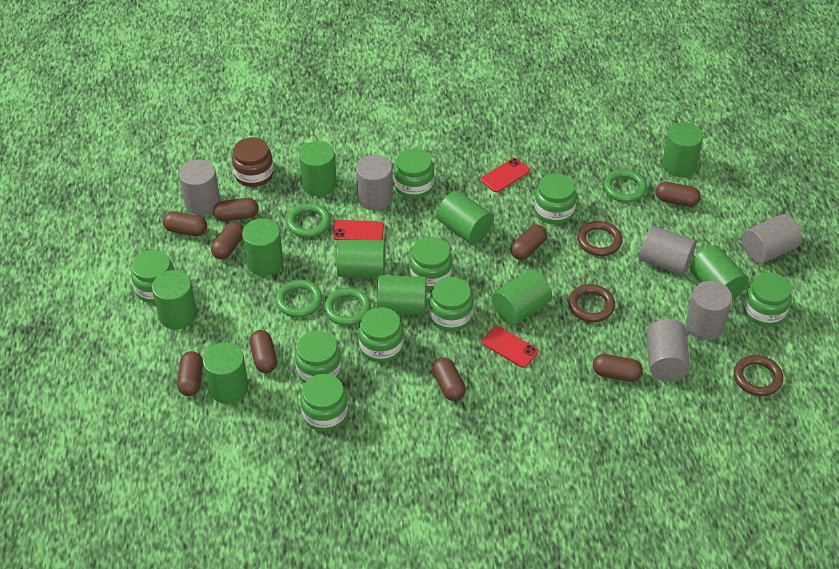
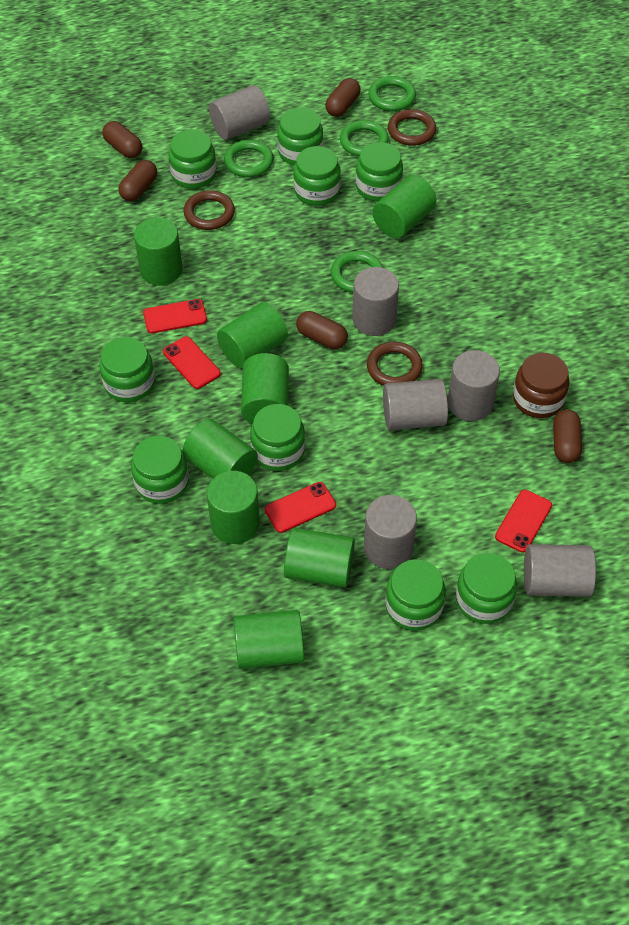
brown capsule: [163,211,207,236] [177,351,203,396] [211,222,244,259] [213,198,258,221] [249,330,277,373] [432,358,466,401] [511,225,547,260] [593,354,643,382] [656,182,701,207] = 9 -> [102,121,142,158] [118,160,157,201] [296,311,348,349] [325,78,360,117] [553,409,582,463] = 5
green cylinder: [152,270,197,329] [203,342,248,404] [242,218,283,276] [299,141,337,196] [336,240,385,278] [377,275,427,315] [437,191,494,244] [492,270,552,325] [662,122,703,177] [690,245,748,300] = 10 -> [134,218,182,285] [183,419,258,479] [207,471,260,544] [217,302,288,369] [234,610,304,669] [241,353,289,424] [284,528,355,588] [372,175,436,238] = 8
red phone: [333,220,384,240] [481,158,530,193] [482,326,538,368] = 3 -> [143,299,207,333] [163,336,221,389] [265,482,336,533] [495,490,552,552] = 4

